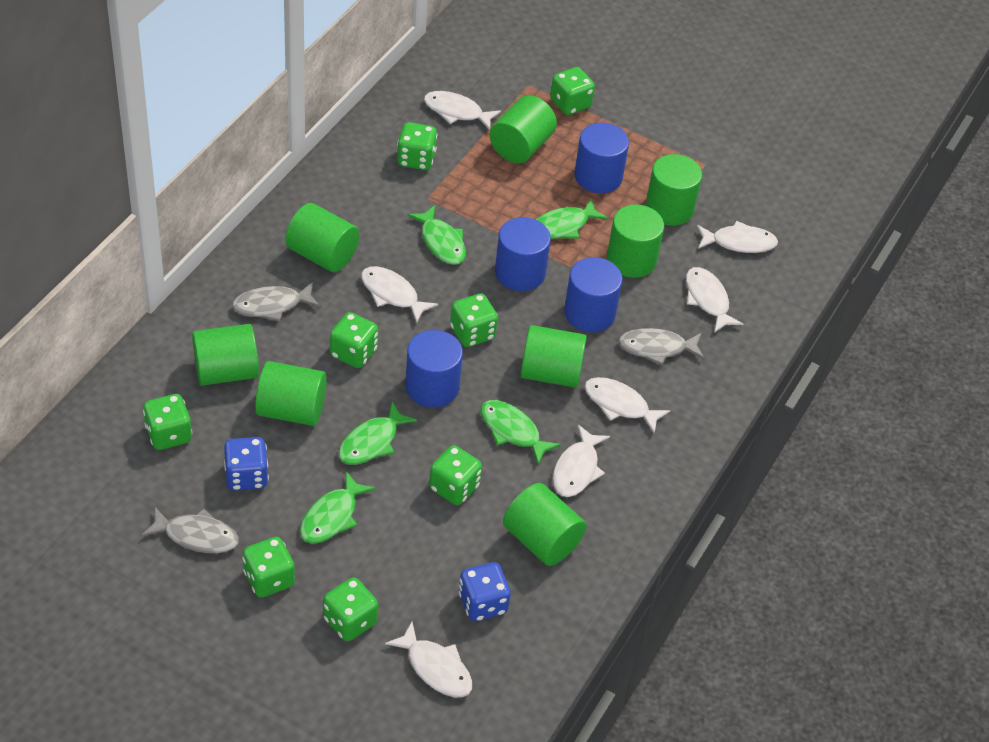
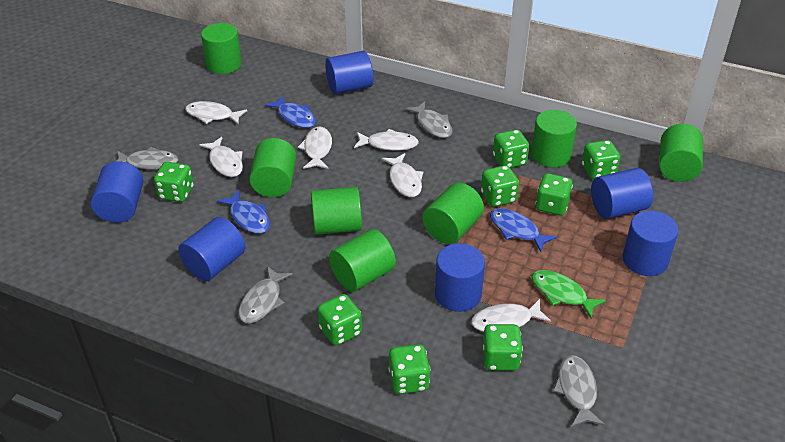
blue cylinder: [405,330,463,408] [495,217,551,291] [564,257,623,332] [574,123,629,193] = 4 -> [91,161,143,223] [178,217,246,281] [325,51,373,94] [435,243,485,312] [591,168,653,219] [623,211,678,276] = 6
blue dice: [224,437,269,490] [458,562,511,621] = 2 -> none = 0
blue fish: none = 0 -> [217,190,270,234] [265,95,316,128] [490,208,557,252] = 3
green cylinder: [192,324,259,386] [255,361,327,426] [285,203,360,272] [490,95,557,163] [503,483,586,566] [521,325,587,388] [607,205,664,278] [645,154,702,226] = 8 -> [201,23,242,74] [249,138,296,197] [311,187,362,235] [329,229,396,292] [423,183,484,244] [531,110,577,167] [659,124,703,182] = 7
green fish: [300,471,375,544] [339,402,417,465] [407,205,466,265] [480,400,561,465] [536,198,608,239] = 5 -> [531,270,606,318] = 1
grey fish: [141,507,239,553] [232,282,320,322] [618,328,704,365] = 3 -> [116,147,178,169] [239,266,293,323] [405,101,453,138] [553,355,605,427] = 4
white fish: [361,266,438,323] [385,622,472,697] [424,91,501,130] [553,425,610,497] [584,377,670,433] [686,267,743,333] [697,221,778,253] = 7 -> [185,101,247,125] [199,137,243,177] [298,126,332,169] [354,129,419,151] [382,153,423,197] [471,299,551,332] = 6

